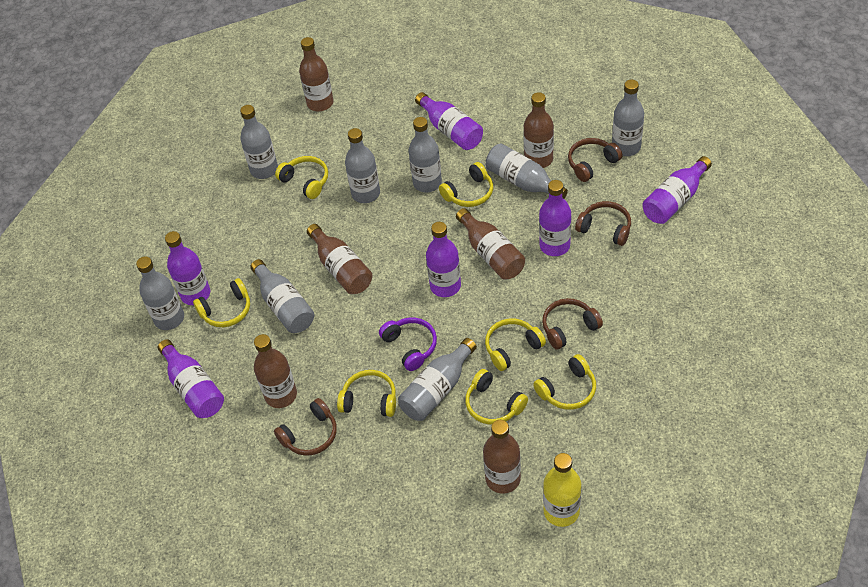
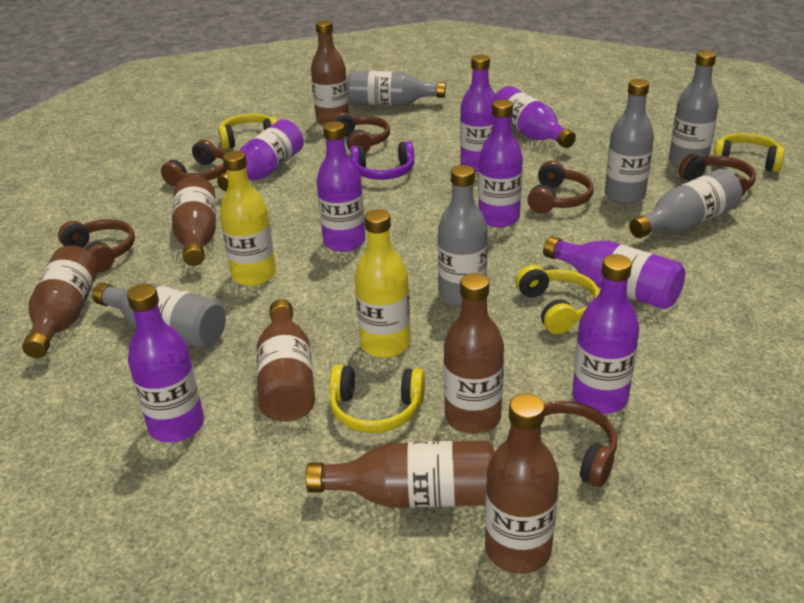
brown bottle: [254,334,297,408] [299,37,334,111] [307,224,372,294] [456,208,525,279] [483,420,521,494] [523,92,554,168] = 6 -> [22,245,99,358] [172,176,216,266] [257,299,315,422] [306,440,494,508] [311,20,349,126] [444,273,504,434] [485,393,559,574] = 7
brown headphones: [274,398,337,456] [542,298,603,350] [568,138,623,182] [575,201,631,246] = 4 -> [58,219,135,272] [161,140,227,186] [331,112,390,153] [507,401,617,487] [527,160,593,213] [679,154,756,197] = 6
grey bottle: [136,257,184,330] [240,105,278,179] [250,259,314,333] [345,128,380,203] [398,338,477,421] [409,117,442,192] [486,143,568,199] [612,80,644,156] = 8 -> [92,283,226,349] [347,71,446,106] [438,165,488,306] [605,79,654,204] [629,169,742,238] [669,50,719,168] = 6
purple bottle: [158,339,224,418] [165,231,210,305] [415,92,483,150] [426,222,461,297] [539,180,571,256] [642,156,712,224] = 6 -> [127,284,204,442] [217,119,304,192] [316,121,365,252] [460,55,497,172] [478,99,523,227] [496,86,576,148] [543,236,685,309] [572,254,639,414] = 8
yellow bottle: [543,453,581,527] = 1 -> [220,151,276,286] [355,209,411,358] = 2
yellow headphones: [193,278,250,327] [275,156,328,199] [337,370,396,417] [439,162,493,207] [465,369,528,425] [485,318,546,371] [533,354,596,410] = 7 -> [218,114,277,149] [329,365,425,433] [516,265,600,334] [713,133,785,173] = 4

